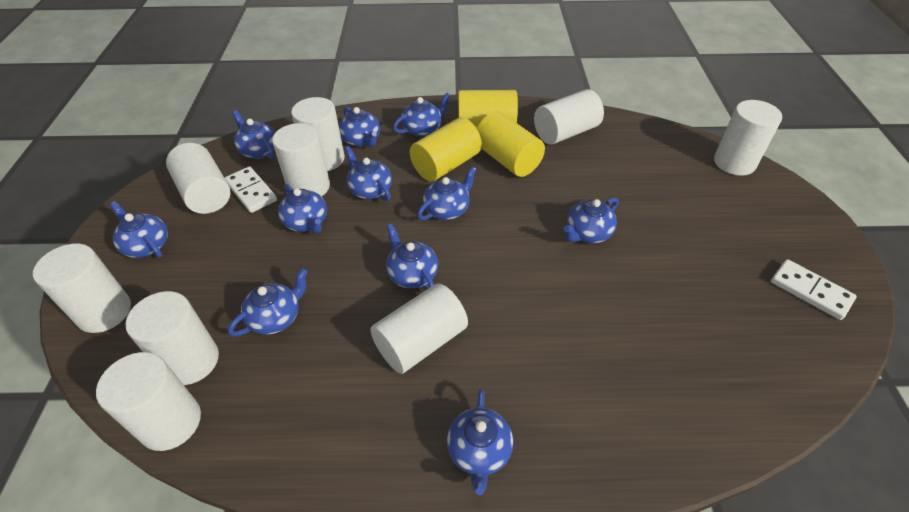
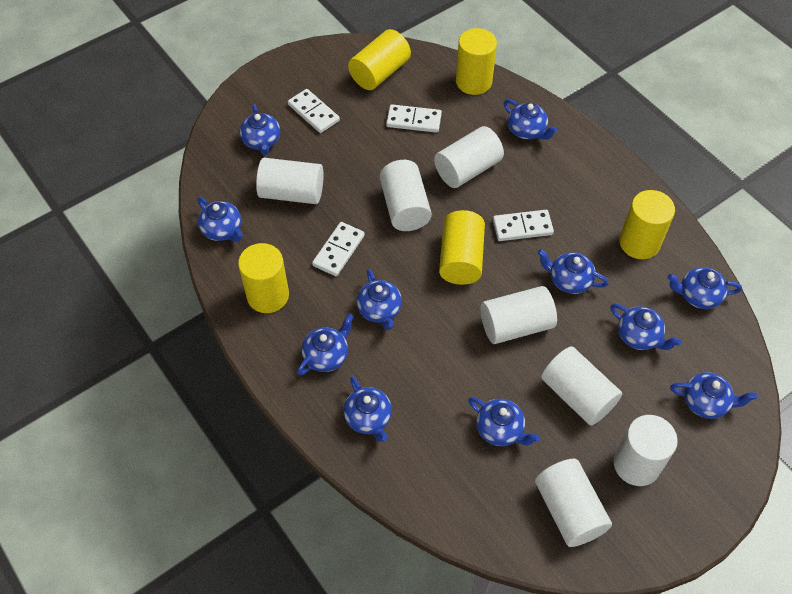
white cylinder: [33,244,131,333] [96,352,201,451] [126,291,219,385] [166,143,231,214] [272,123,330,196] [291,97,345,171] [370,283,468,374] [534,89,604,145] [714,100,782,176] = 9 -> [256,158,324,204] [380,160,432,231] [434,126,504,188] [481,286,557,344] [535,459,612,547] [541,346,622,426] [613,415,678,486] = 7
white domino: [225,166,277,213] [771,259,857,320] = 2 -> [288,89,340,133] [312,222,365,276] [386,104,442,133] [493,210,554,241] = 4
yellow cylinder: [410,118,482,182] [458,90,518,129] [477,112,545,177] = 3 -> [238,243,289,313] [348,29,411,90] [439,210,485,285] [456,28,497,95] [619,190,675,259] = 5

